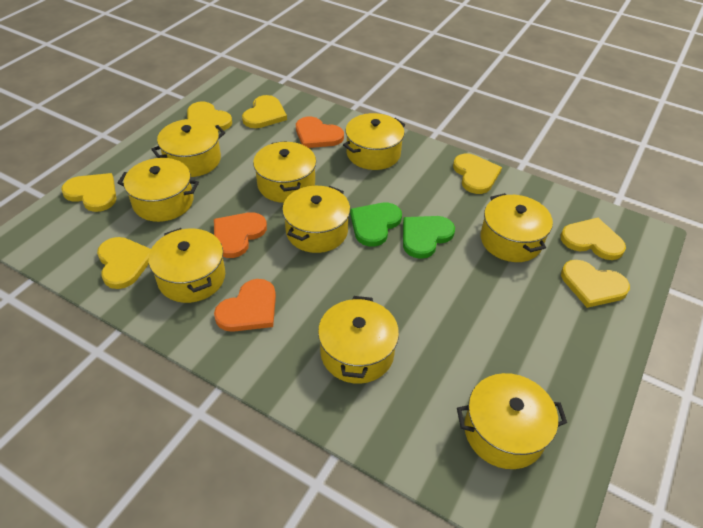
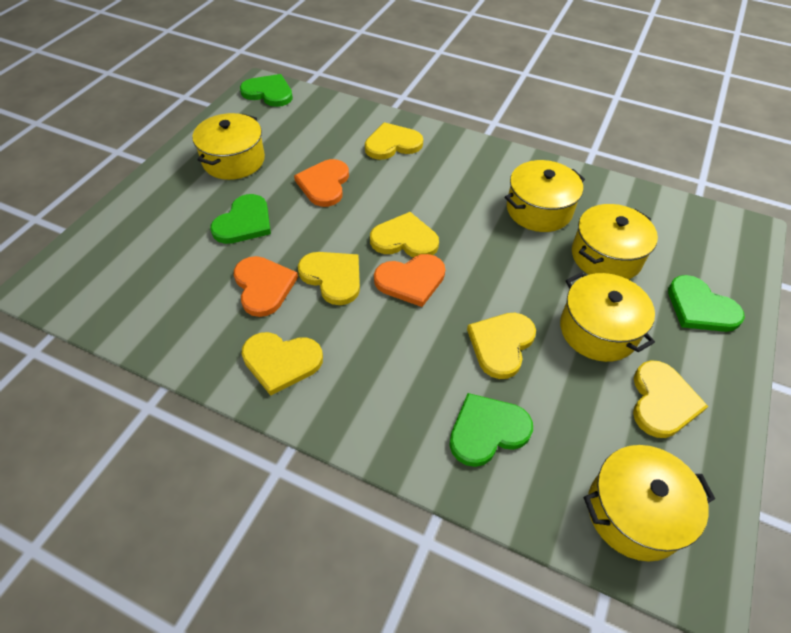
green heart: [350,203,402,246] [403,216,455,259] = 2 -> [210,194,271,244] [240,74,293,107] [449,393,533,467] [668,275,745,332] = 4
yellow heart: [61,173,116,212] [97,237,151,289] [187,101,232,131] [242,95,287,128] [453,153,502,194] [561,218,626,260] [561,260,630,308] = 7 -> [241,332,323,396] [298,252,360,305] [365,122,423,160] [370,212,439,257] [467,313,536,379] [633,361,708,438] = 6
yellow pot: [118,158,199,222] [148,228,225,303] [151,119,225,177] [253,141,316,203] [282,186,350,253] [318,296,399,384] [343,113,405,170] [457,373,567,469] [481,193,553,262] = 9 -> [192,113,265,180] [505,160,585,232] [560,272,655,362] [572,204,658,280] [584,445,715,561] = 5

